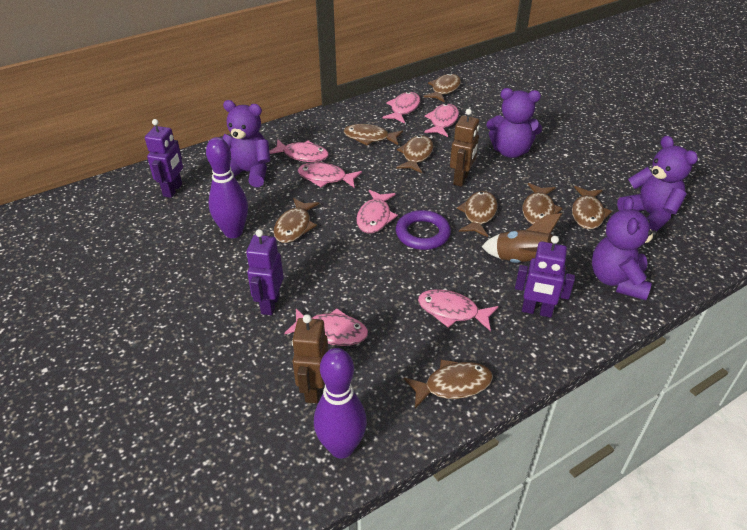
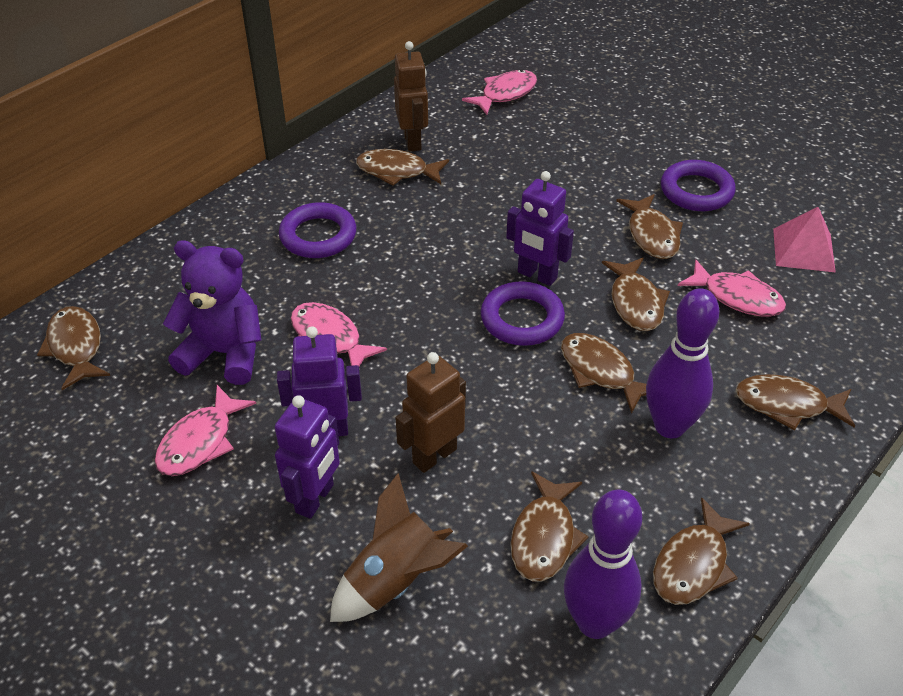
pink fish: [269,140,329,162] [285,308,368,346] [298,162,362,188] [356,190,398,233] [383,92,420,123] [418,289,498,331] [424,104,459,137] = 7 -> [155,385,256,476] [291,302,387,366] [462,69,537,115] [678,259,786,317] = 4
pink pyramid: none = 0 -> [773,207,836,273] = 1
purple ring: [396,210,451,250] = 1 -> [279,202,356,258] [481,281,565,346] [661,160,736,211] = 3
purple teddy bear: [222,100,270,187] [486,88,542,158] [592,197,657,300] [617,136,698,231] = 4 -> [163,240,261,385] = 1

